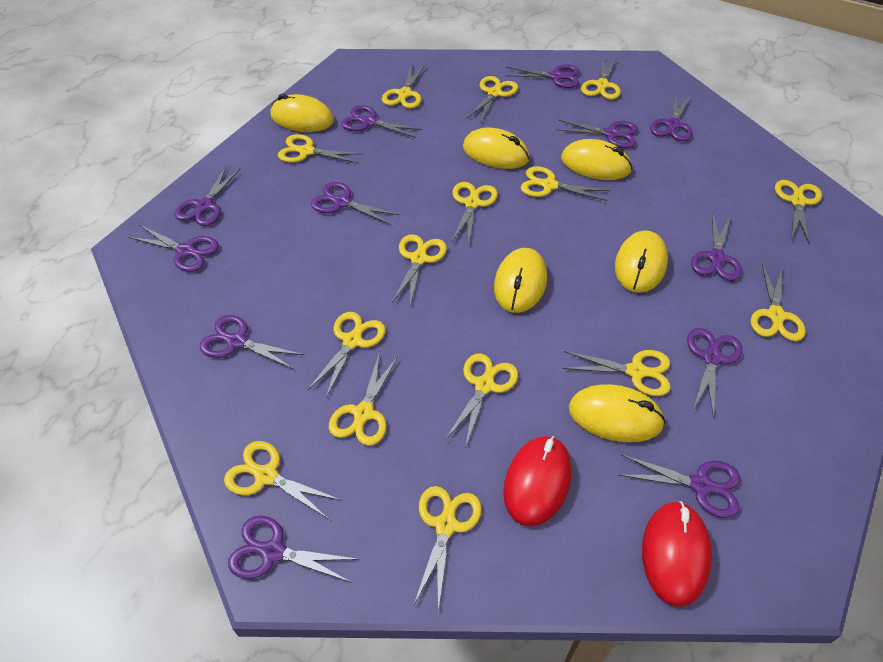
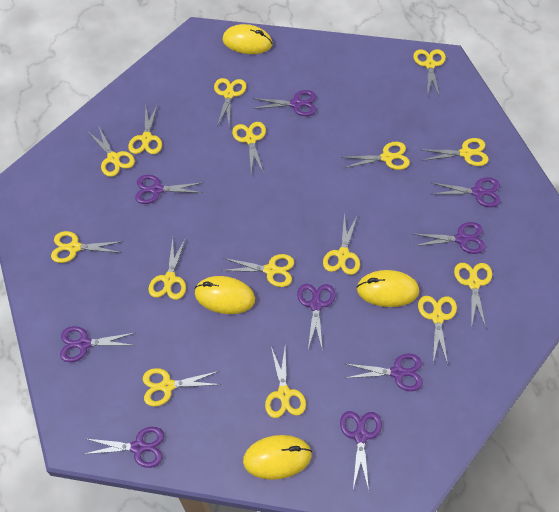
purple scissors: [129,225,219,272] [175,167,241,226] [200,315,304,369] [228,516,359,583] [311,182,399,225] [341,105,422,138] [505,64,580,88] [556,120,638,148] [619,454,740,518] [650,94,693,141] [687,328,742,419] [691,213,742,281] = 12 -> [60,326,136,362] [84,427,164,468] [135,175,204,204] [252,90,316,116] [297,284,335,351] [340,411,382,491] [346,354,423,391] [414,222,485,254] [432,177,500,207] = 9
red mouse: [503,436,571,526] [642,501,712,607] = 2 -> none = 0
yellow mouse: [270,94,334,132] [463,128,530,169] [494,248,547,313] [561,139,632,180] [569,384,665,442] [615,230,668,293] = 6 -> [194,276,255,314] [223,24,273,54] [243,435,312,480] [357,270,419,307] = 4

